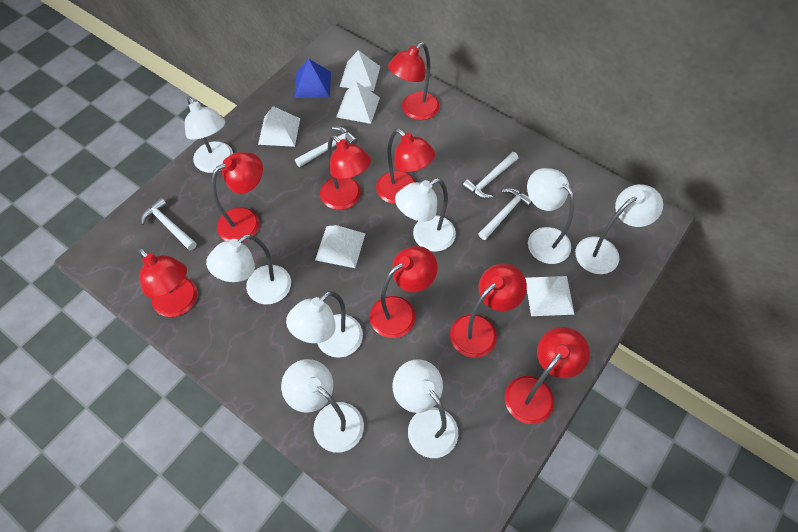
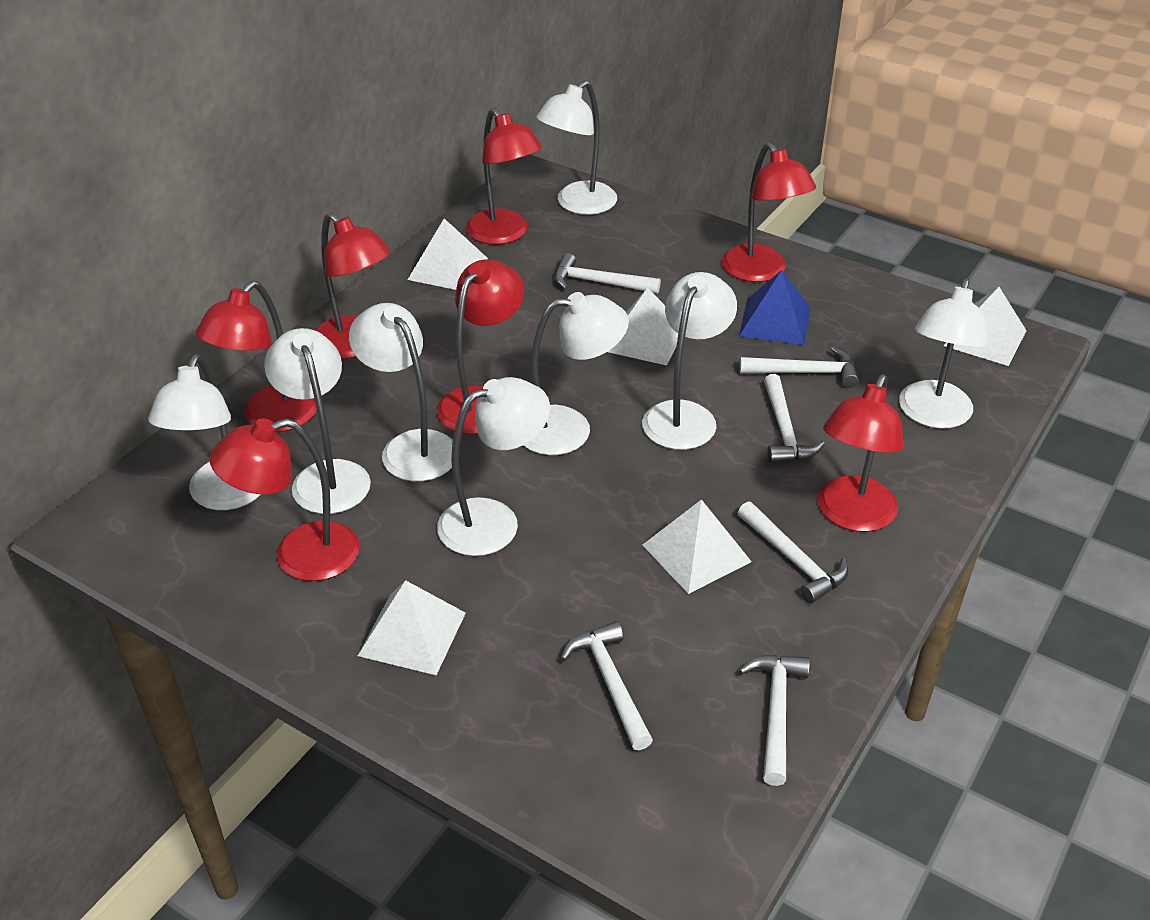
red lamp: [138,248,197,317] [212,152,263,242] [320,135,371,210] [370,246,438,338] [376,129,435,204] [388,42,440,120] [450,263,527,358] [505,327,590,424] = 8 -> [196,281,317,432] [209,418,360,581] [315,212,391,359] [437,259,525,434] [466,108,542,245] [722,142,816,282] [818,375,904,532] = 7
white hammer: [141,198,197,250] [295,126,358,167] [462,152,518,199] [478,188,533,240] = 4 -> [555,253,661,294] [561,621,653,750] [738,501,849,604] [739,655,810,786] [740,347,859,388] [764,374,825,463] = 6

